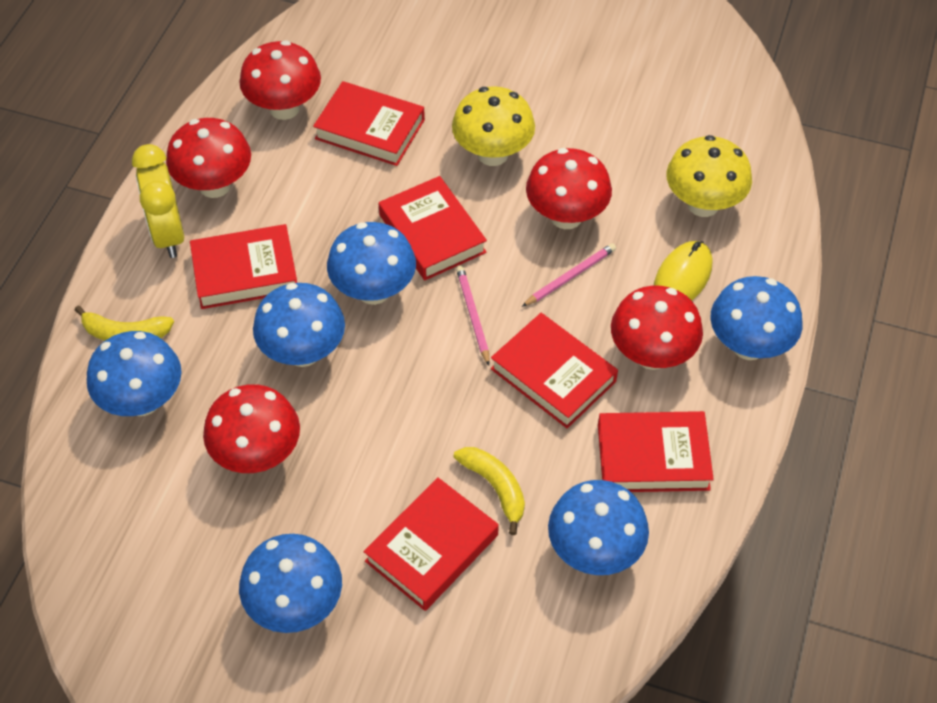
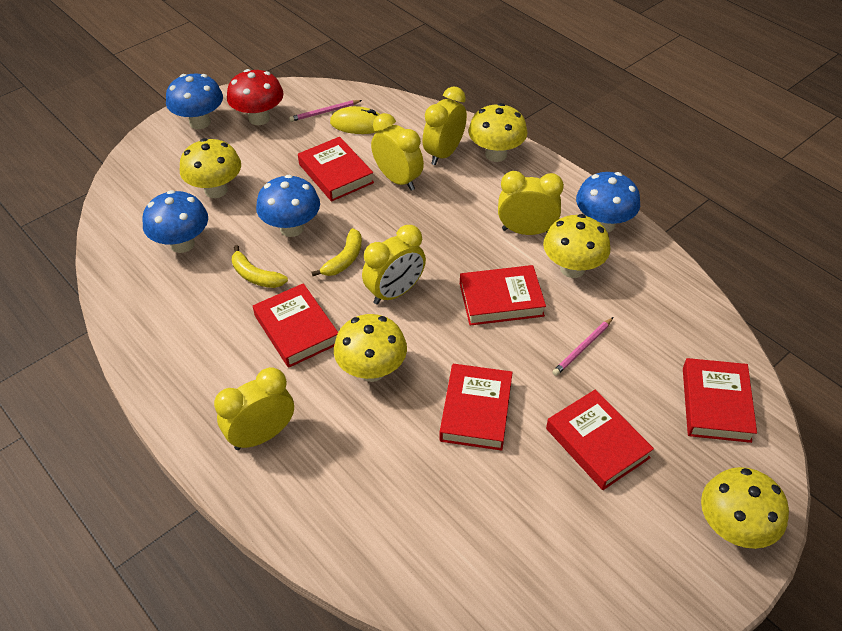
blue mushroom: [87,331,182,416] [239,534,342,633] [253,283,345,367] [327,222,416,305] [548,480,649,575] [710,276,802,360] = 6 -> [143,190,208,253] [166,74,223,129] [256,175,320,237] [576,172,640,233] = 4
red mushroom: [166,118,251,198] [203,384,300,473] [239,41,321,120] [526,148,612,229] [611,286,703,370] = 5 -> [227,69,284,125] = 1
yellow clock: [132,144,184,258] = 1 -> [214,367,294,450] [362,225,426,305] [371,113,424,190] [422,86,467,165] [498,171,564,235] = 5
yellow mushroom: [452,86,535,166] [666,135,752,217] = 2 -> [180,138,241,198] [334,314,407,382] [468,103,527,162] [543,214,610,278] [701,467,789,549] = 5

